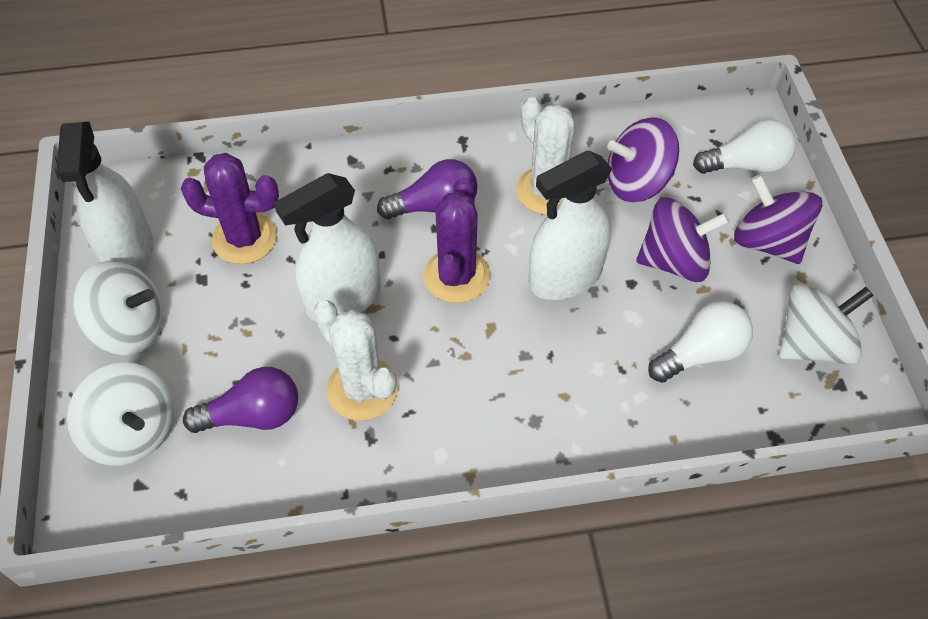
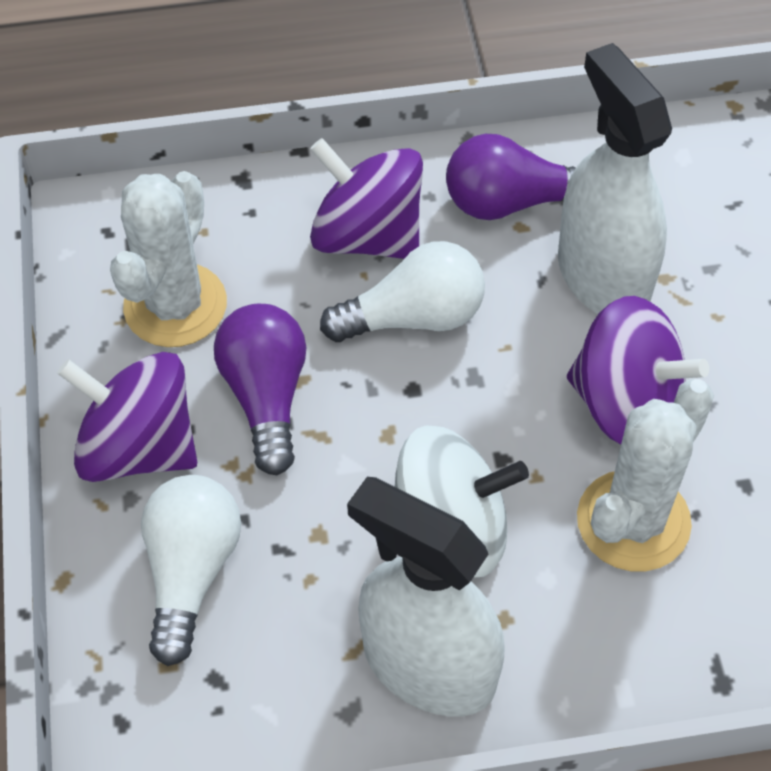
purple cactus: [181,153,279,264] [424,177,490,303] = 2 -> none = 0
white spinning top: [67,362,174,466] [73,261,163,355] [779,284,874,365] = 3 -> [394,425,529,578] = 1
white spray bottle: [56,122,153,272] [274,173,381,321] [529,151,612,300] = 3 -> [347,477,505,717] [558,43,672,314] = 2

